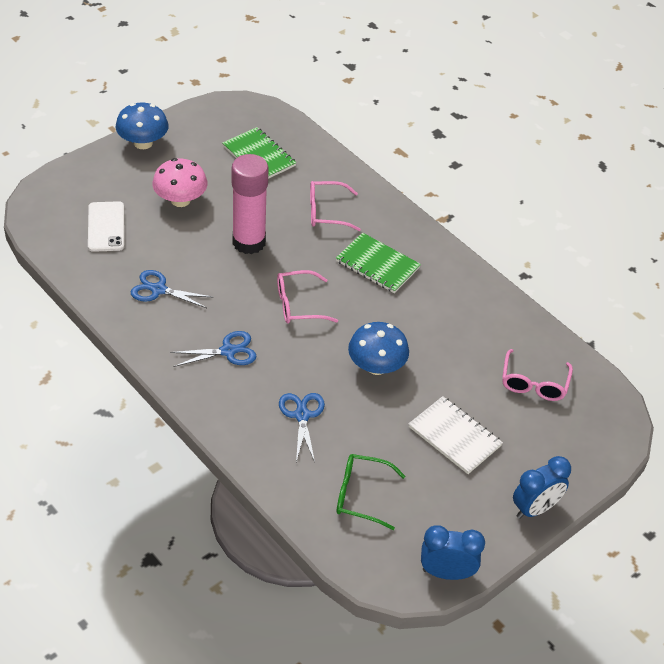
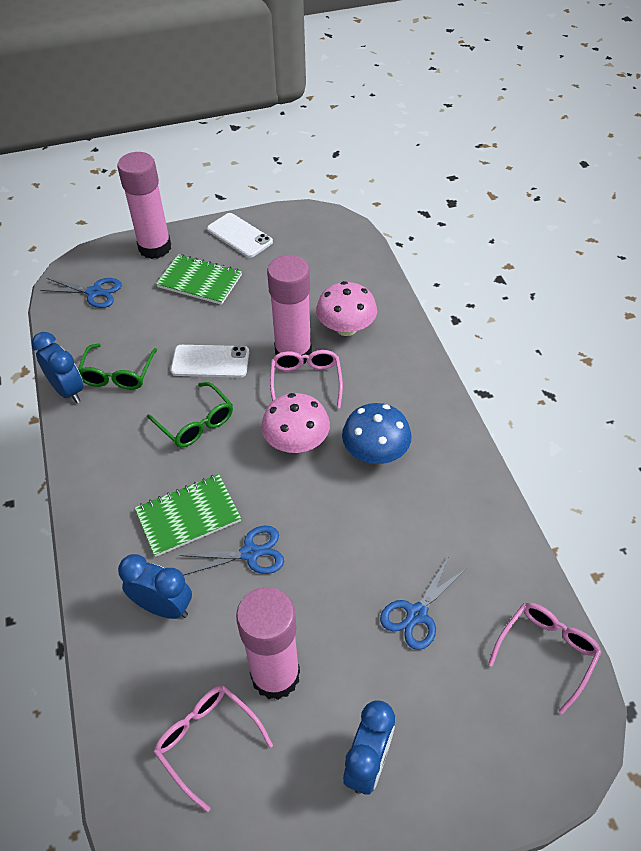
blue clock: [421,525,485,580] [513,456,571,519] = 2 -> [32,332,84,403] [118,554,192,619] [343,700,395,795] = 3
blue mushroom: [116,103,169,149] [348,322,409,375] = 2 -> [342,403,412,464] = 1
green glasses: [336,454,405,530] = 1 -> [78,343,157,390] [147,382,233,447] = 2
pink glue stick: [232,154,269,254] = 1 -> [117,152,171,259] [236,587,300,700] [267,255,312,364] = 3
pink mushroom: [152,158,208,207] = 1 -> [261,393,330,453] [316,281,377,336] = 2
white notebook: [409,396,503,474] = 1 -> none = 0
white phone: [88,201,124,252] = 1 -> [171,345,249,378] [207,213,273,258] = 2

